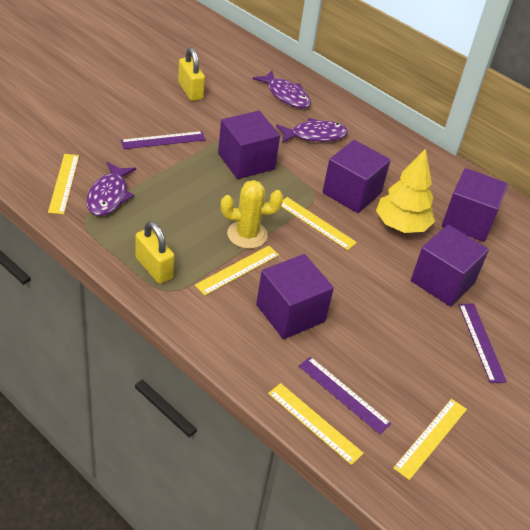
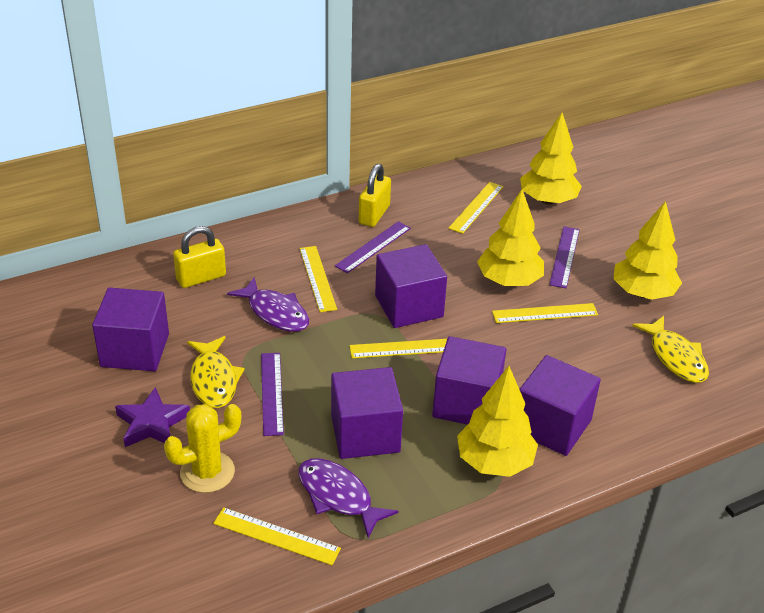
purple fish: [86,162,136,216] [253,70,311,108] [276,118,348,143] = 3 -> [227,277,309,332] [298,458,399,538] = 2
purple star: none = 0 -> [115,387,190,447] = 1
yellow fish: none = 0 -> [187,336,244,408] [632,316,709,383] = 2
yellow tree: [376,148,435,233] = 1 -> [457,366,538,477] [477,190,544,286] [520,113,582,205] [613,201,682,300] = 4

